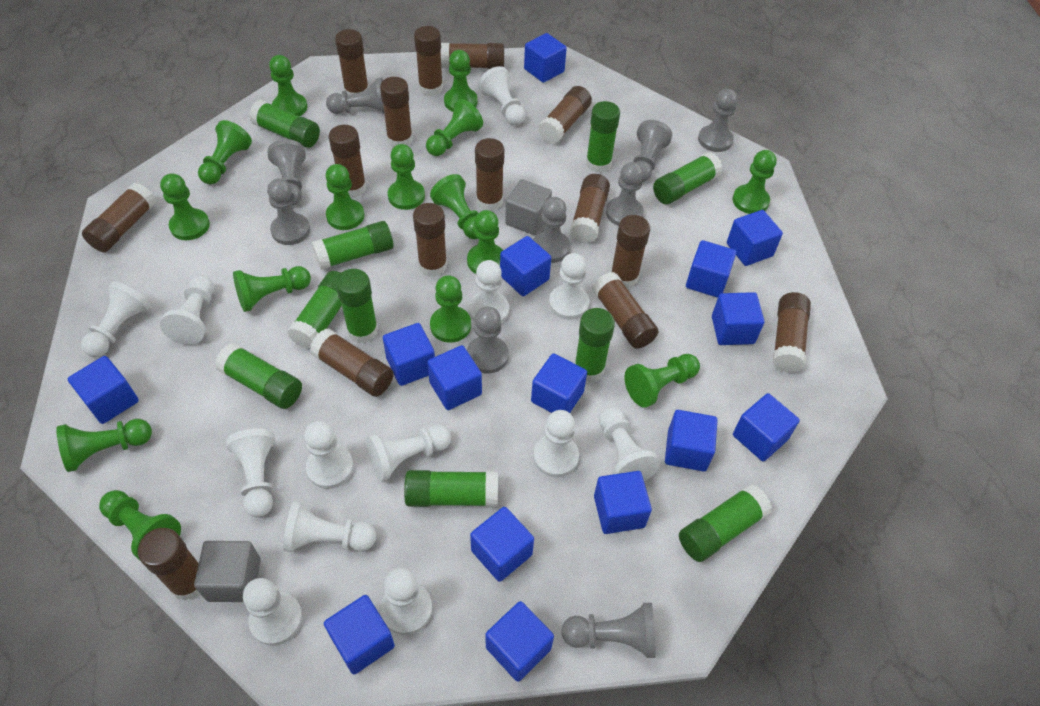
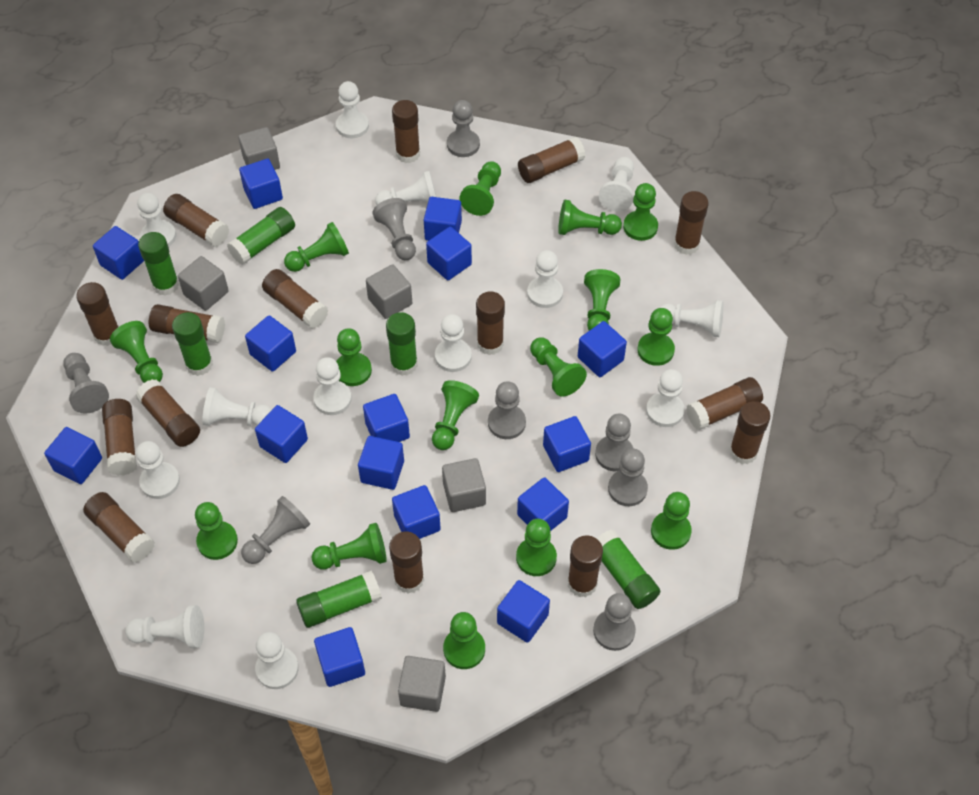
green glue stick: [215,343,302,409] [249,100,320,148] [287,271,342,349] [312,221,393,270] [336,269,378,343] [404,470,498,507] [575,308,615,382] [586,101,620,173] [653,152,722,204] [679,484,772,562] = 10 -> [138,232,179,296] [172,312,213,376] [227,207,295,265] [296,571,382,628] [386,312,418,376] [596,530,660,609] = 6
grey cube: [194,541,261,602] [505,179,552,235] = 2 -> [178,256,229,311] [238,127,280,170] [366,264,412,319] [398,656,446,712] [442,458,486,512] = 5
grey pawn: [267,178,310,245] [268,139,306,206] [326,78,384,114] [467,306,509,374] [533,197,570,263] [561,603,656,658] [606,162,644,226] [633,120,672,182] [698,89,738,152] = 9 -> [63,353,109,414] [241,496,310,564] [373,198,416,260] [447,100,480,157] [488,381,526,439] [593,593,636,651] [595,414,634,471] [608,449,648,506] = 8

